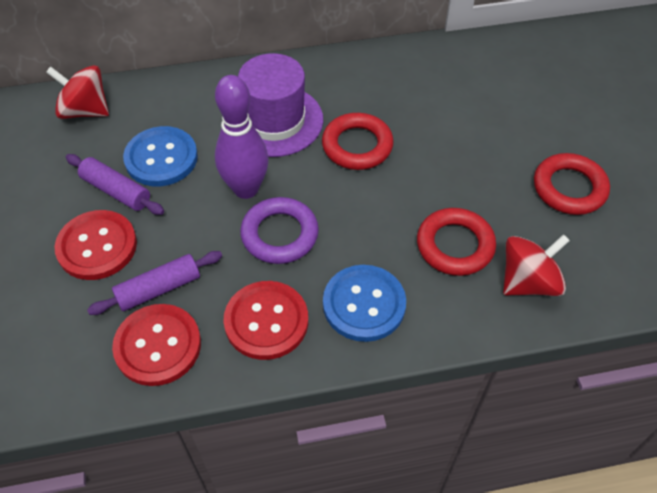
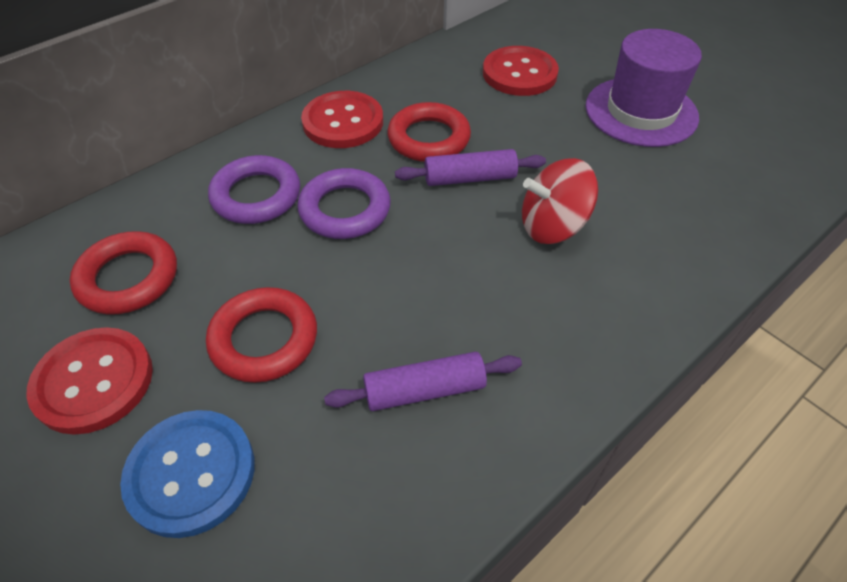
blue button: [123,126,198,186] [323,265,406,342] = 2 -> [120,410,255,538] = 1
purple bowling pin: [215,75,269,199] = 1 -> none = 0
purple ring: [240,197,319,264] = 1 -> [208,155,300,224] [298,168,391,239] = 2
red spinning top: [46,65,109,119] [503,234,570,296] = 2 -> [522,158,598,244] = 1

